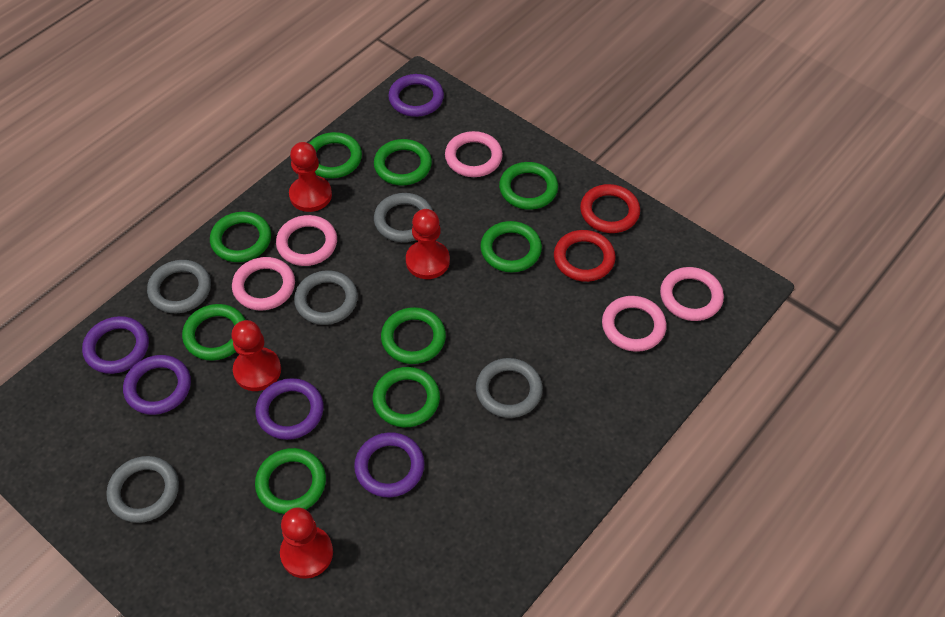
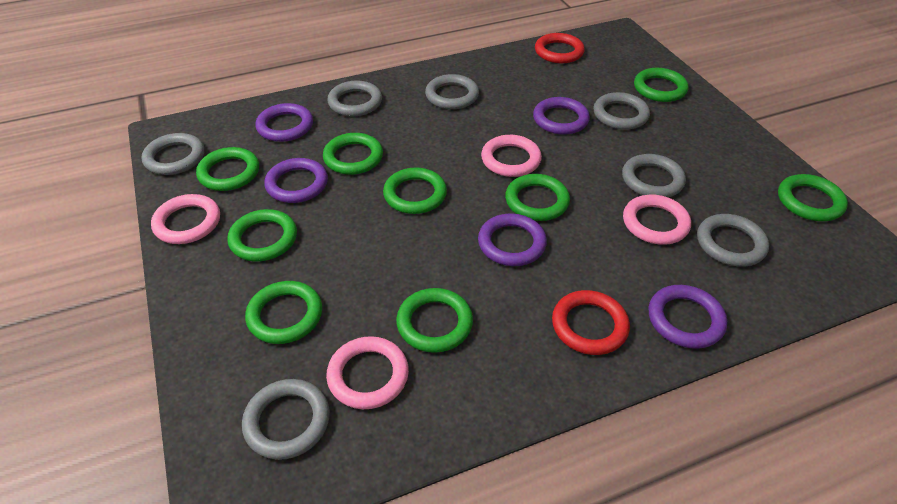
grey ring: [106,456,179,523] [147,260,211,313] [294,270,358,325] [374,193,433,242] [476,358,543,418] = 5 -> [142,133,204,175] [242,379,330,460] [327,81,382,116] [425,74,479,109] [593,92,650,130] [622,154,686,197] [697,214,769,267] = 7
pink ring: [232,257,295,311] [276,215,337,266] [445,131,503,177] [602,296,667,352] [660,267,724,321] = 5 -> [151,194,220,244] [326,336,409,409] [481,135,542,177] [623,195,691,245] = 4
red pawn: [231,320,281,391] [280,507,333,579] [289,142,332,212] [406,209,450,279] = 4 -> none = 0

